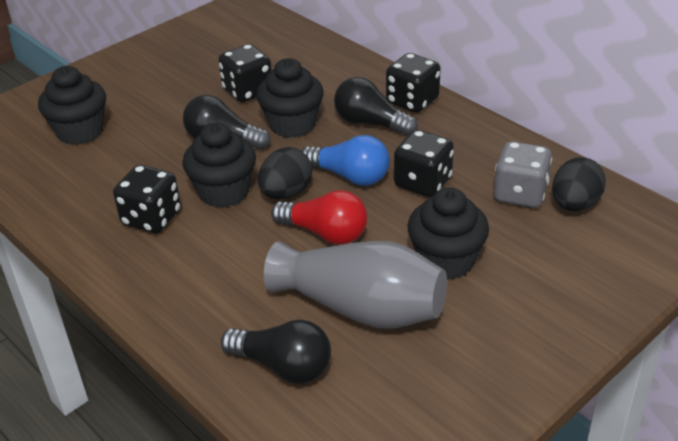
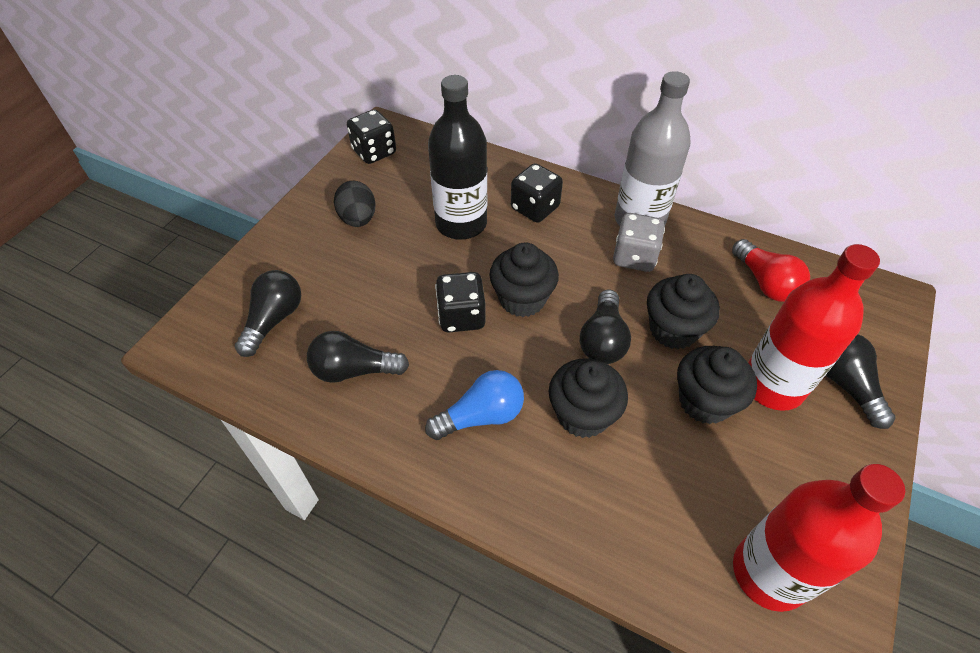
black bottle: none = 0 -> [428,75,487,240] = 1
black dice: [113,165,181,233] [218,44,272,102] [386,53,441,113] [394,130,454,197] = 4 -> [347,109,396,164] [435,272,486,332] [511,163,563,223] = 3
black egg: [258,147,312,199] [552,157,606,211] = 2 -> [334,181,375,227] = 1
black light bulb: [183,95,270,150] [221,320,331,384] [334,77,418,136] = 3 -> [235,270,301,357] [307,331,409,383] [580,290,631,364] [826,334,895,429] = 4
grey bottle: none = 0 -> [615,71,691,226] = 1
grey vase: [264,241,447,329] = 1 -> none = 0
red bottle: none = 0 -> [733,464,905,612] [748,244,880,411] = 2

